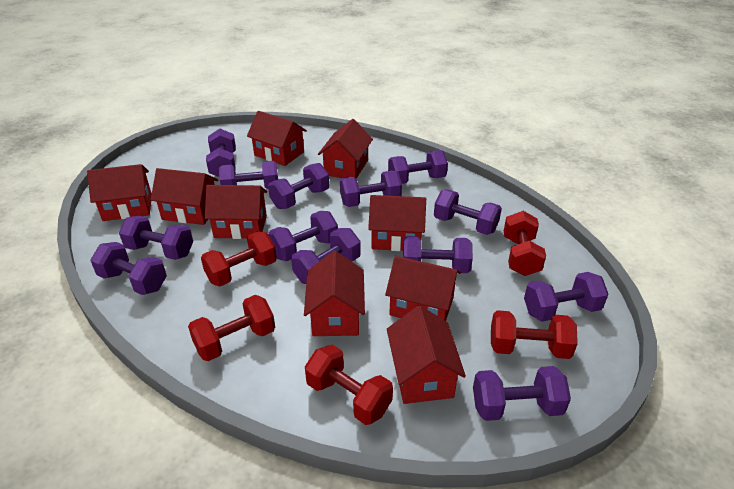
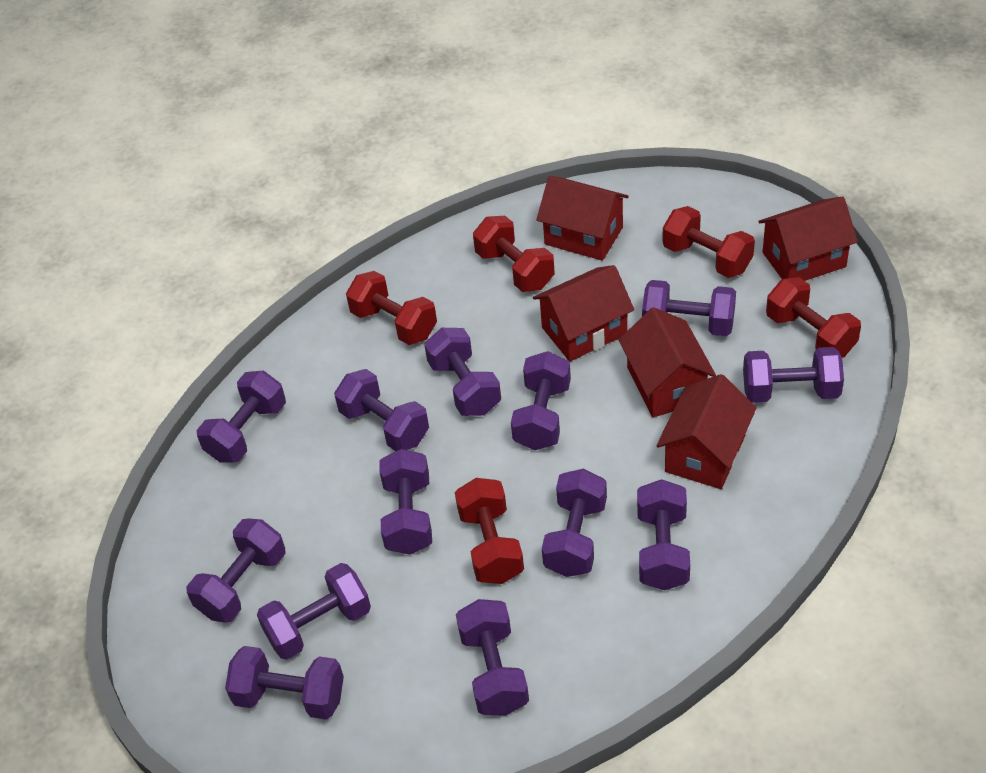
red house: [87,164,152,221] [151,168,218,225] [205,185,267,239] [247,111,307,166] [304,251,365,336] [318,119,373,179] [368,195,426,251] [385,256,461,321] [387,305,466,404] = 9 -> [533,265,634,362] [536,176,629,261] [619,307,716,418] [657,374,757,489] [758,197,858,281] = 5

